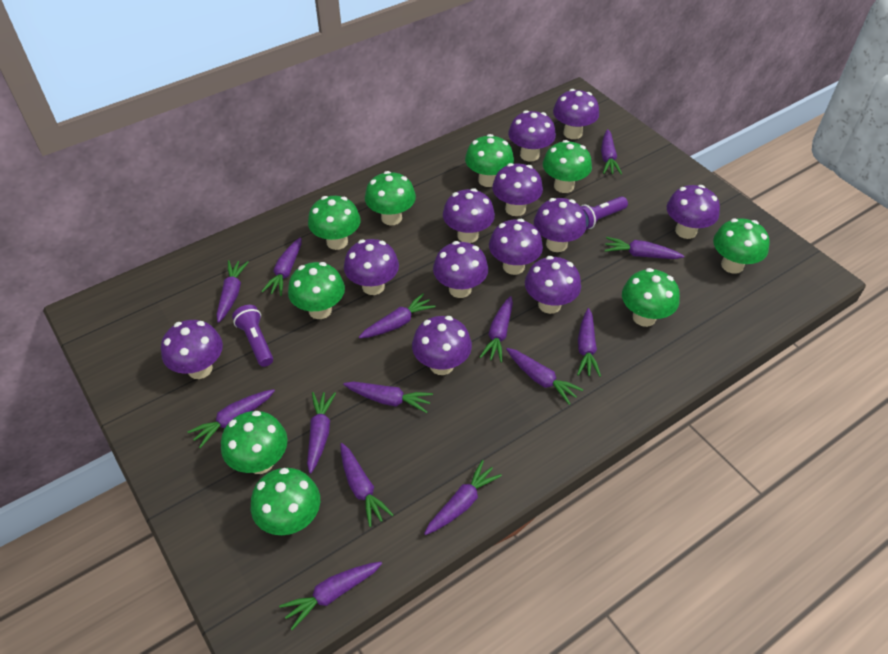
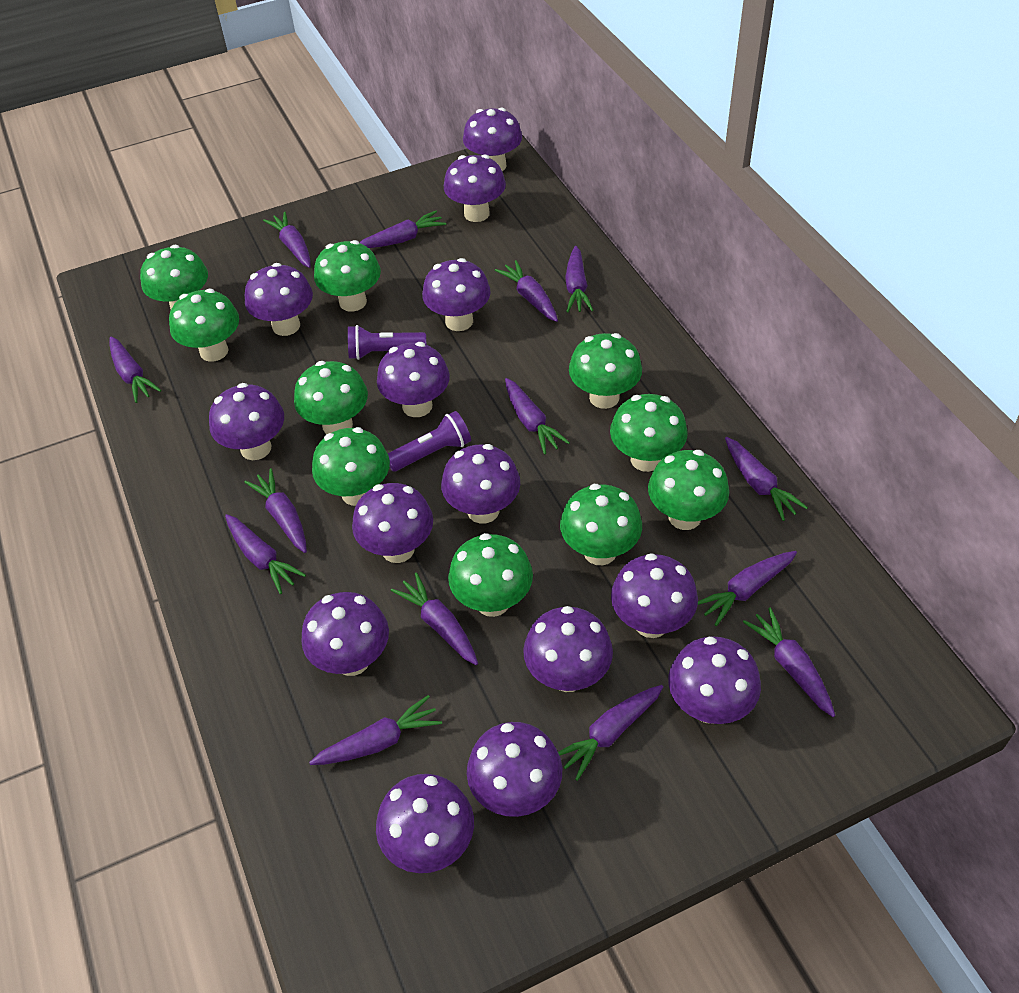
green mushroom: [221,411,288,474] [251,468,320,535] [288,262,345,319] [308,196,360,250] [365,171,416,226] [465,134,514,187] [543,140,592,193] [622,268,680,327] [713,218,770,274] = 9 -> [140,245,208,309] [169,289,239,362] [294,361,368,434] [312,427,390,506] [314,240,381,312] [448,533,533,617] [560,484,642,565] [569,333,642,409] [610,394,688,472] [648,450,729,530] = 10
purple mushroom: [161,320,223,379] [344,239,399,295] [412,316,472,375] [433,241,488,298] [443,188,495,243] [489,219,543,275] [492,163,543,216] [508,110,556,162] [525,256,581,314] [534,198,586,252] [553,89,599,139] [667,185,720,239] = 12 -> [209,383,284,460] [245,263,313,336] [301,592,389,676] [352,483,433,563] [376,774,474,873] [377,342,450,417] [422,258,491,331] [441,444,520,524] [444,154,506,222] [463,108,522,171] [467,722,562,817] [523,606,613,692] [611,553,698,638] [668,636,761,724] = 14

